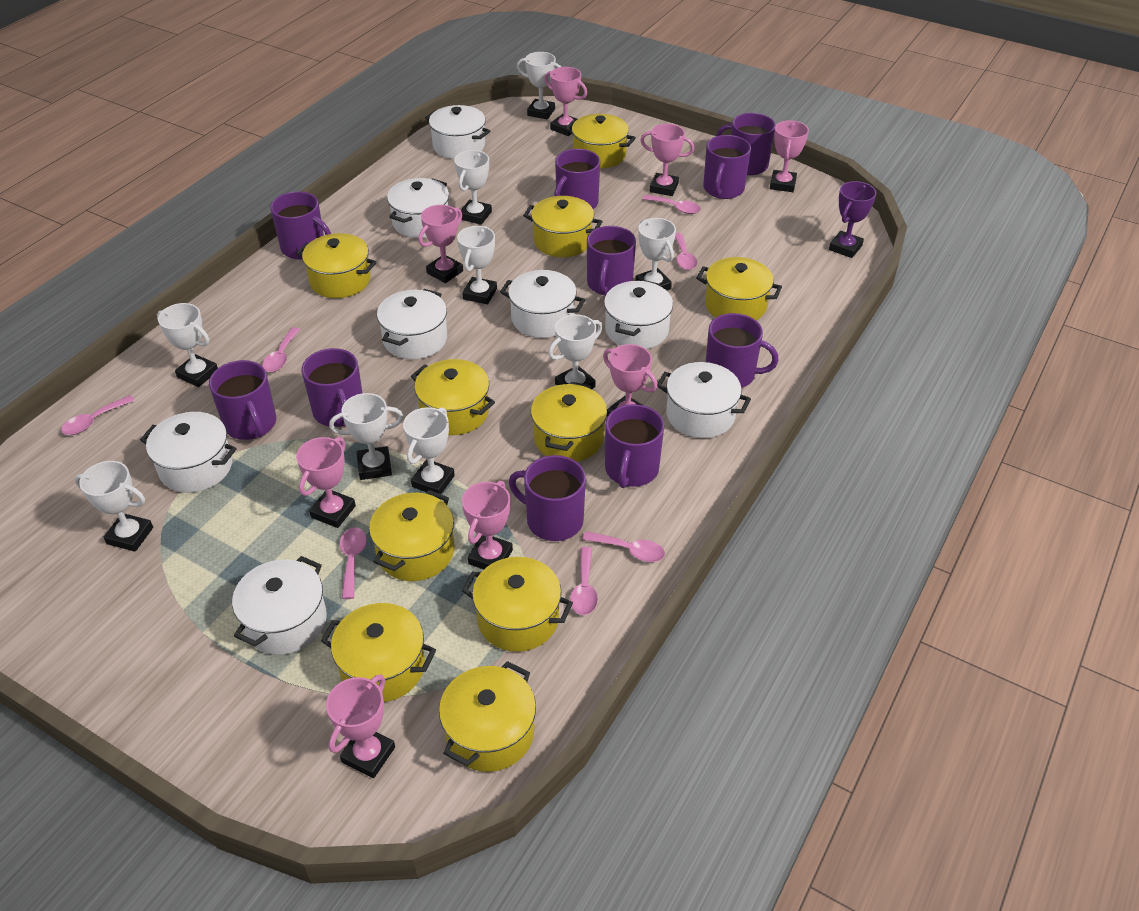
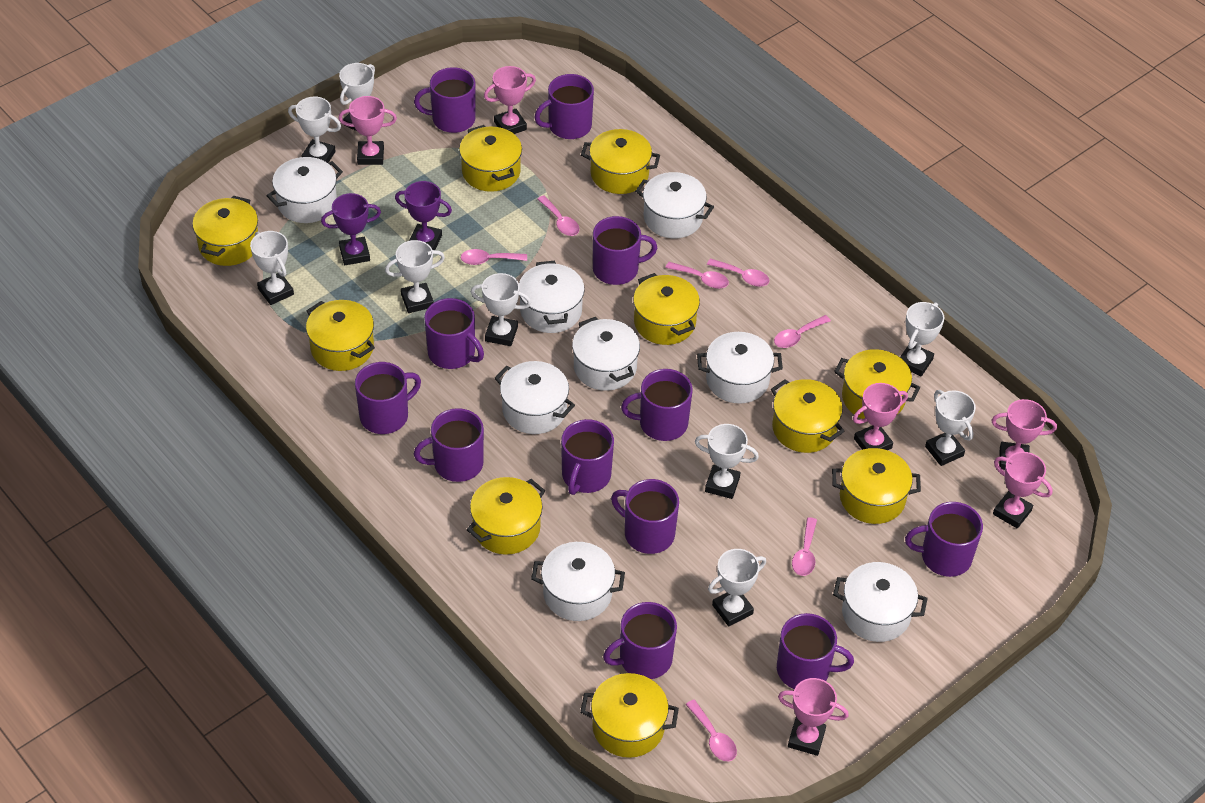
pink trophy: [296,437,356,528] [326,674,395,778] [418,205,463,283] [462,481,513,569] [544,67,587,136] [603,344,658,417] [640,124,694,196] [770,120,809,192] = 8 -> [338,96,397,165] [484,66,536,134] [778,678,849,756] [853,383,908,450] [991,399,1057,470] [993,452,1053,529] = 6
purple mug: [209,360,276,440] [270,191,331,260] [301,348,362,427] [509,455,586,541] [554,149,600,209] [587,226,636,296] [605,404,664,488] [703,135,751,199] [706,313,779,388] [716,113,776,175] = 10 -> [355,362,421,434] [414,67,476,133] [414,408,484,482] [424,298,484,369] [534,74,594,139] [561,419,614,495] [593,216,657,285] [603,602,677,679] [611,479,679,554] [621,369,692,441] [777,613,854,689] [905,502,983,577] = 12
purple trophy: [829,181,876,258] = 1 -> [321,193,381,265] [395,181,452,250] = 2

